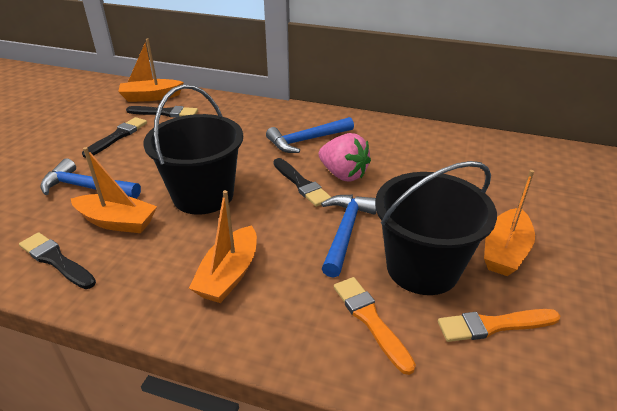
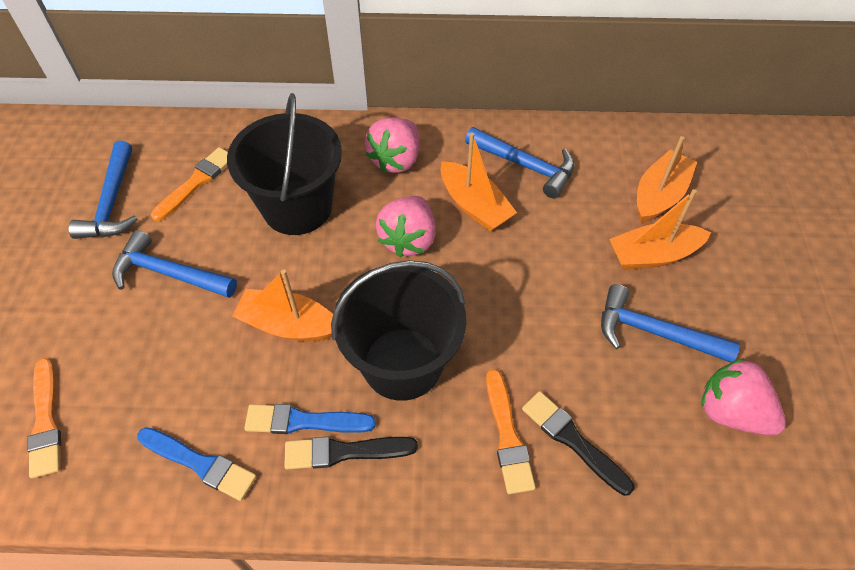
black brush: [19,232,96,289] [82,117,147,158] [126,106,198,118] [273,158,331,207] = 4 -> [284,436,418,470] [522,391,634,496] = 2
blue brush: none = 0 -> [137,427,257,501] [244,404,376,434] = 2
blue hammer: [40,158,141,199] [266,117,354,153] [321,195,377,278] = 3 -> [68,141,138,239] [112,230,237,298] [465,127,575,198] [601,284,740,363] = 4
orange brush: [334,277,416,375] [438,309,560,342] = 2 -> [27,358,61,479] [151,147,228,221] [486,369,536,494] = 3
pink strawberry: [318,133,371,181] = 1 -> [365,118,419,173] [376,196,436,257] [701,358,786,435] = 3

